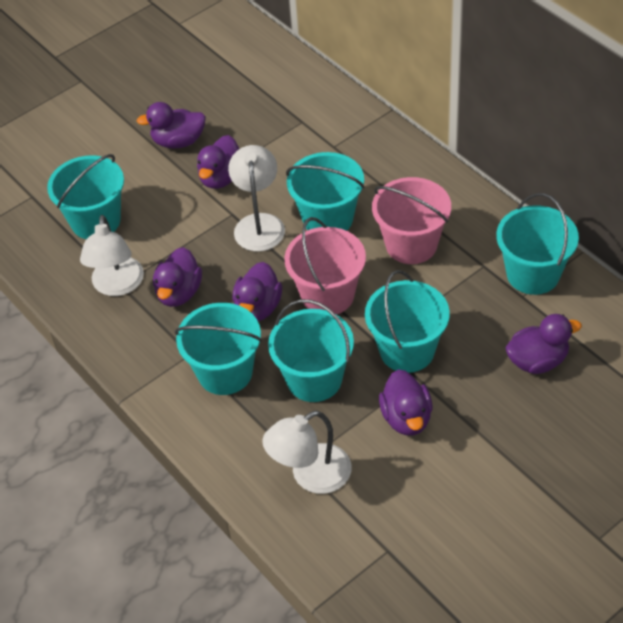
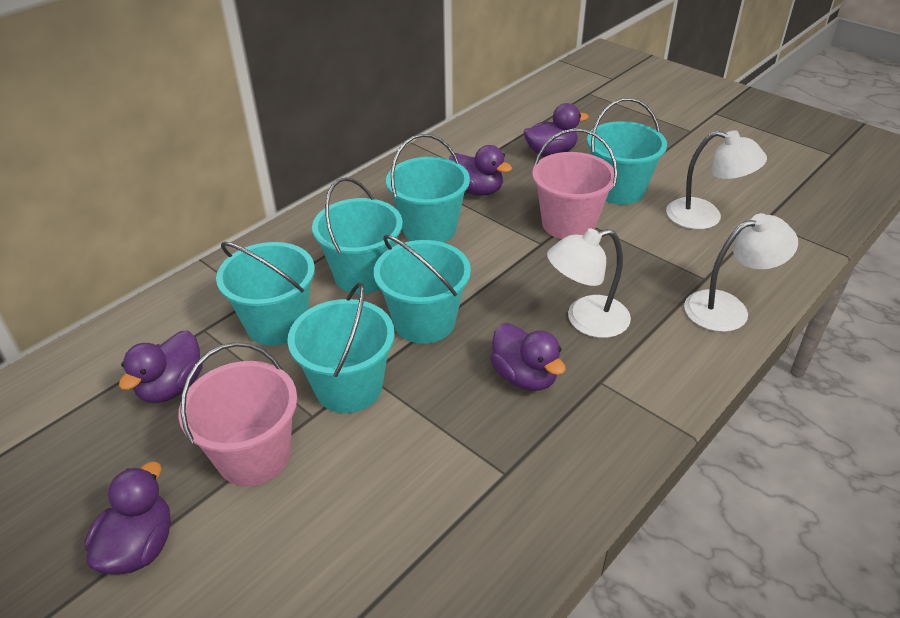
purple duck: [137,102,206,149] [153,247,202,307] [197,135,239,189] [232,262,282,321] [379,369,432,436] [505,314,582,374] = 6 -> [85,462,171,575] [119,330,203,403] [449,145,512,195] [490,323,566,391] [524,103,589,157] = 5

